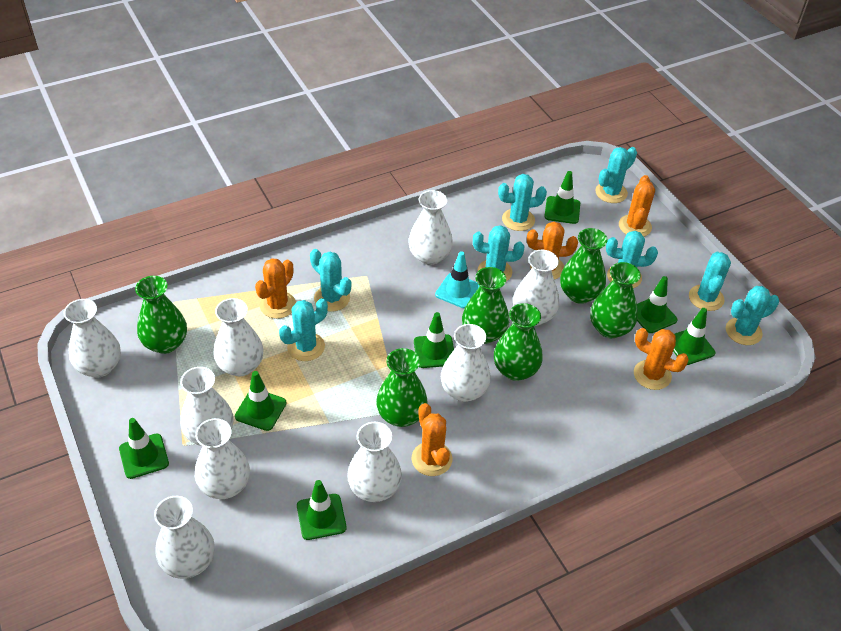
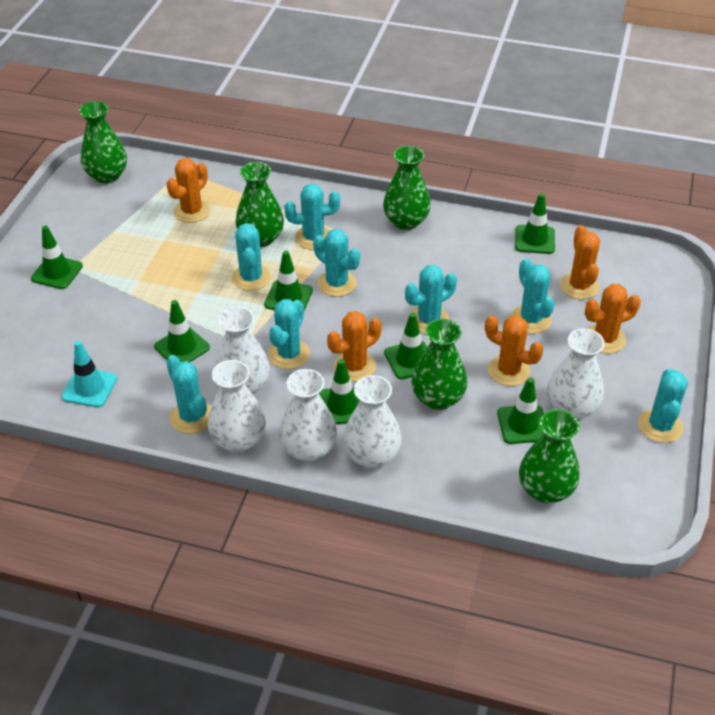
green vase: [135,276,187,354] [376,348,428,427] [462,267,509,344] [494,303,543,381] [560,228,608,304] [590,262,641,338] = 6 -> [79,101,127,183] [235,162,284,247] [383,146,431,230] [411,319,467,410] [519,409,580,503] = 5
white vase: [63,299,121,378] [154,496,215,579] [180,367,234,446] [195,418,250,499] [213,298,263,376] [347,422,402,502] [408,190,453,265] [441,324,491,402] [513,250,559,326] = 9 -> [208,360,266,452] [214,306,270,394] [279,369,337,462] [343,375,402,468] [547,328,605,420] = 5

